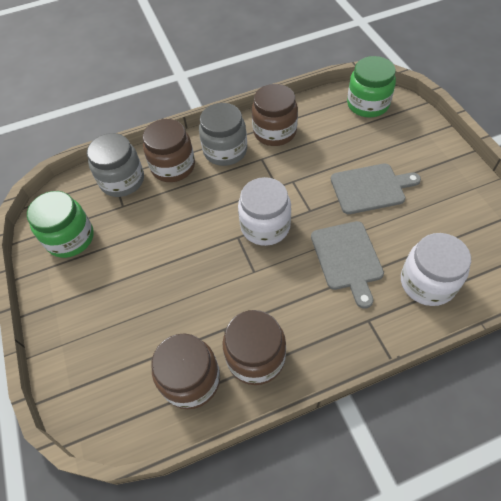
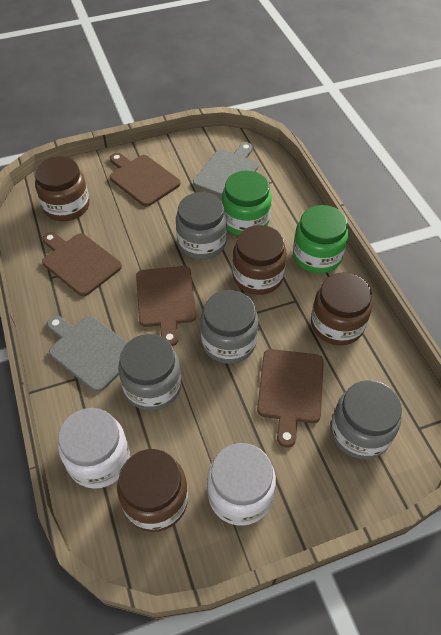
brown cutting board: none = 0 -> [42,232,122,296] [110,153,181,207] [136,266,196,346] [257,349,324,448] = 4
grey jar: [87,133,144,197] [199,103,247,166] = 2 -> [118,334,181,411] [176,192,227,260] [200,290,258,364] [331,380,402,459] = 4

